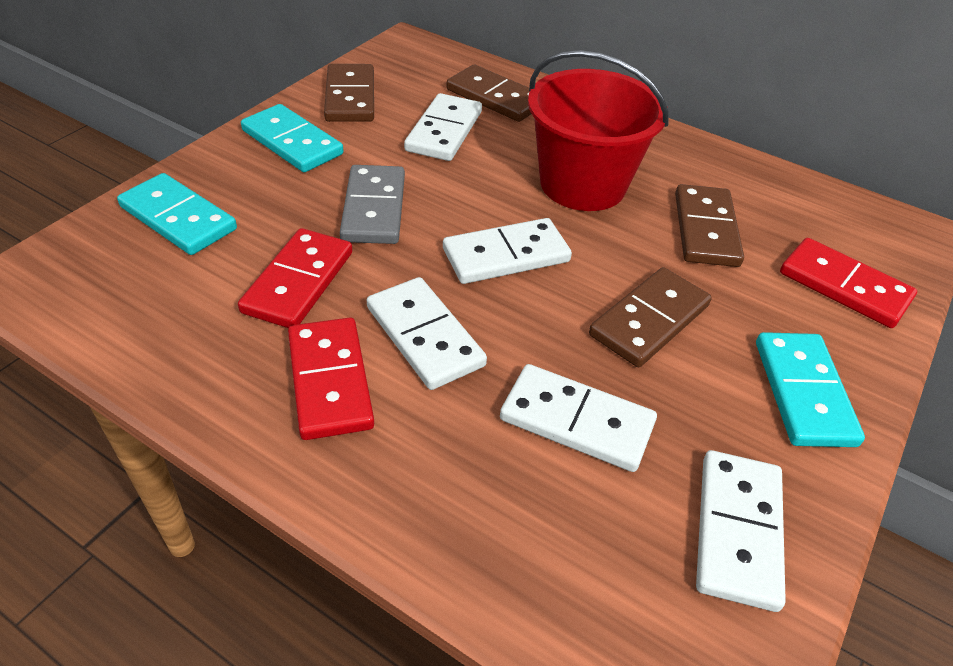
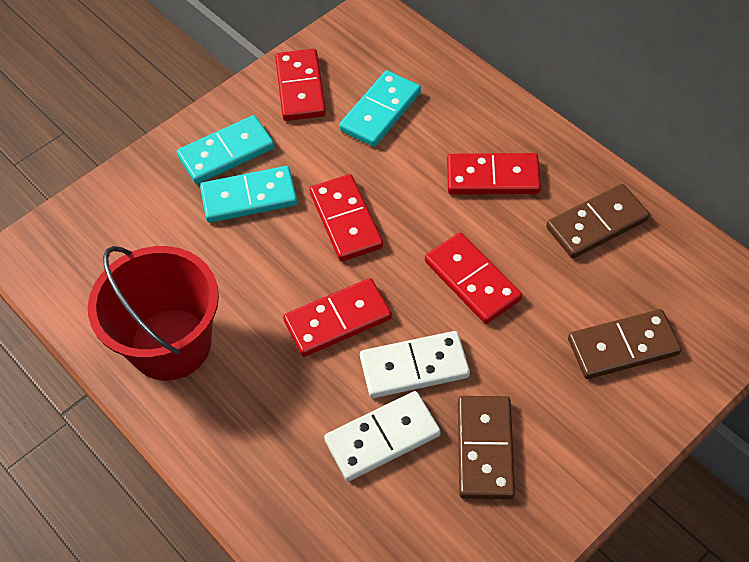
brown domino: [324,64,374,122] [447,65,531,122] [589,267,712,367] [675,184,744,267] = 4 -> [458,396,515,499] [546,184,650,258] [568,309,682,379] = 3
grey domino: [340,165,405,244] = 1 -> none = 0
red domino: [238,228,352,328] [288,318,374,440] [780,238,917,328] = 3 -> [275,49,326,121] [283,278,392,357] [310,174,383,261] [425,233,522,324] [447,153,541,195] = 5
white domino: [367,277,487,390] [404,93,482,161] [443,218,572,284] [500,364,657,472] [696,450,786,612] = 5 -> [324,391,441,481] [360,331,470,398] = 2

